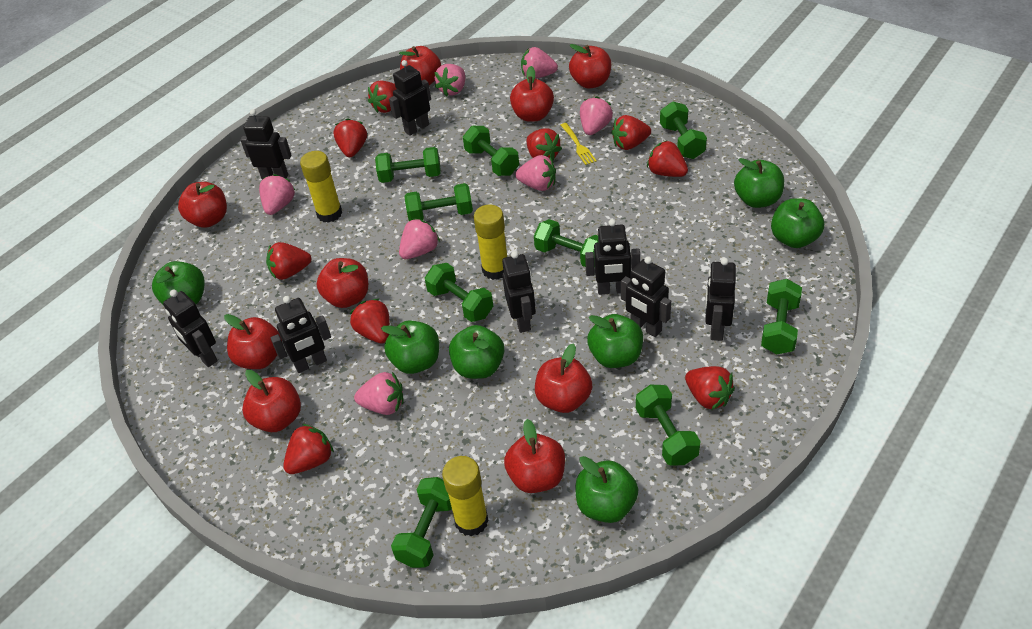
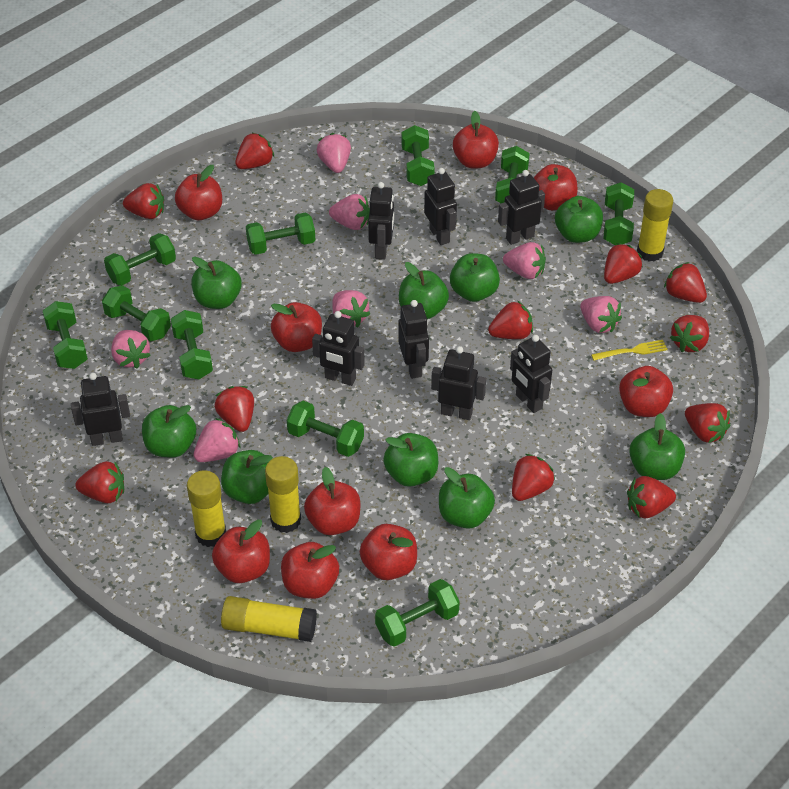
green apple: [152,261,205,305] [381,321,439,374] [449,325,504,379] [575,456,638,523] [587,314,643,368] [734,158,784,208] [771,198,824,248] = 7 -> [142,405,196,458] [191,257,242,309] [221,450,273,504] [383,433,438,487] [399,262,449,319] [439,467,495,529] [450,253,500,302] [555,196,603,243] [629,413,685,480] = 9
green dumbbell: [375,147,441,183] [391,477,452,568] [405,183,473,221] [425,263,493,322] [463,126,519,176] [534,219,598,268] [636,385,701,466] [660,102,707,159] [761,279,802,354] = 9 -> [43,301,88,369] [102,285,171,341] [104,233,176,286] [171,310,213,379] [246,212,315,255] [287,401,364,457] [375,579,460,647] [401,125,435,186] [495,146,530,203] [604,182,634,245] = 10
red strawberry: [266,242,311,280] [283,424,334,474] [334,118,367,157] [350,299,390,343] [368,80,397,113] [526,128,562,160] [611,115,651,150] [647,140,688,177] [685,366,735,410] = 9 -> [76,461,124,503] [123,183,164,219] [215,386,254,432] [235,133,274,169] [488,301,533,339] [512,454,555,501] [604,243,643,284] [627,476,676,518] [664,262,707,303] [670,315,709,352] [685,403,730,443] = 11
yellow glue stick: [300,151,342,223] [442,456,489,537] [474,205,507,280] = 3 -> [187,470,226,547] [221,596,317,642] [265,456,301,533] [637,189,673,262] = 4

